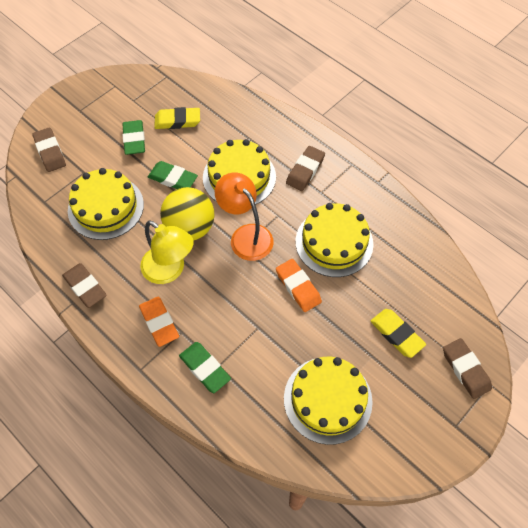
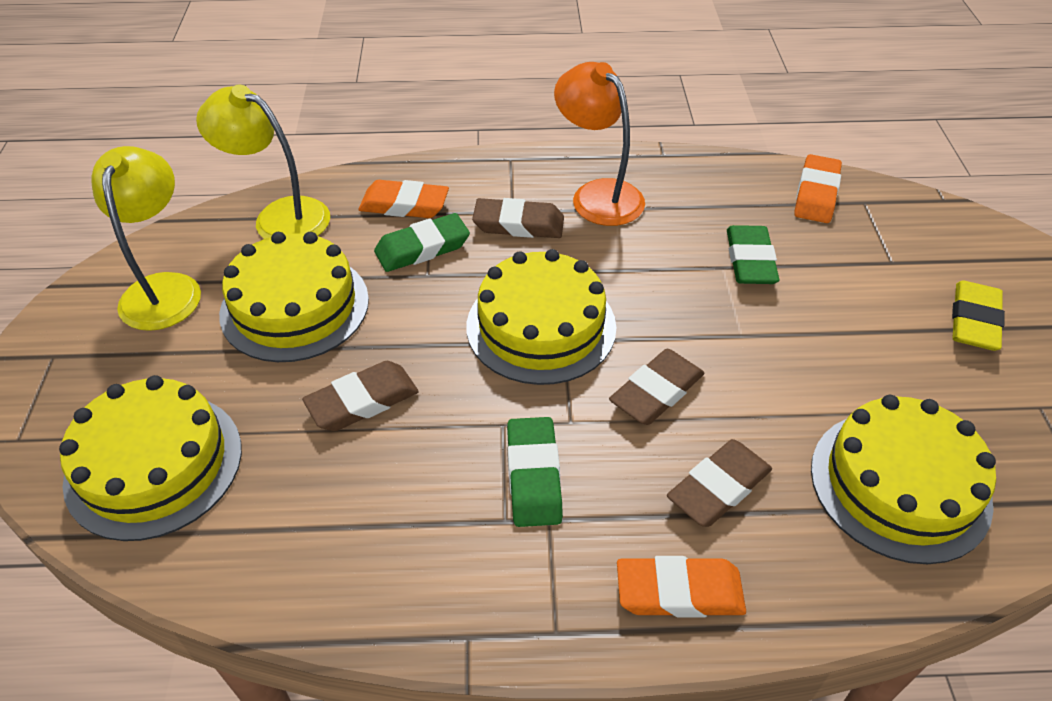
orange eraser: [139,297,179,347] [276,259,322,312] = 2 -> [359,180,449,218] [617,556,746,618] [794,154,842,223] = 3
yellow ball: [160,187,214,240] = 1 -> none = 0
yellow eraser: [155,107,200,129] [370,309,426,358] = 2 -> [952,281,1005,351] = 1
yellow lamp: [140,220,194,284] = 1 -> [92,146,201,331] [196,85,330,239] = 2

